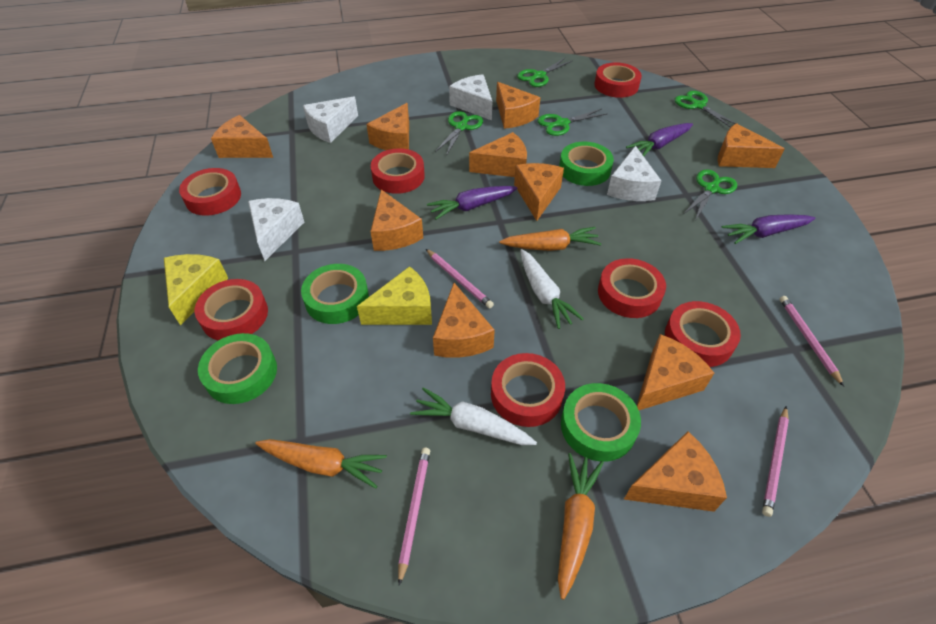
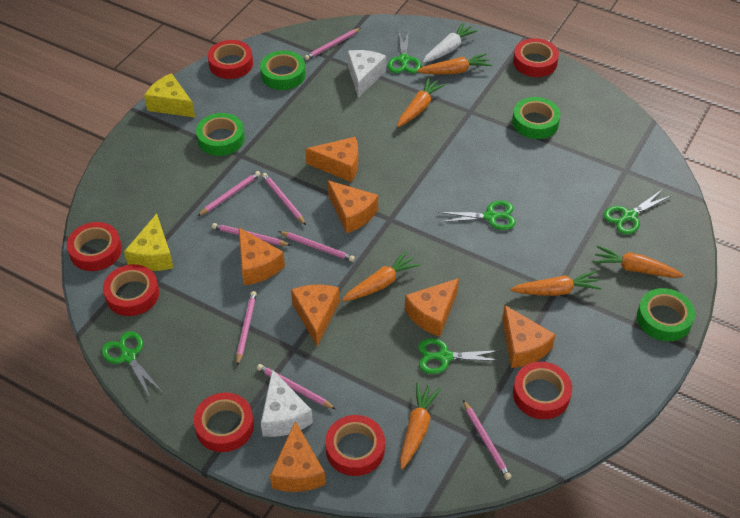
orange carrot: [255,439,387,489] [499,227,602,251] [558,453,604,600] = 3 -> [342,251,421,302] [397,77,446,127] [400,382,441,470] [417,53,492,74] [510,271,602,296] [593,246,684,278] = 6
orange cheese: [211,115,273,158] [366,103,409,150] [370,189,423,251] [433,283,495,358] [469,132,527,177] [496,82,541,129] [514,163,564,221] [624,431,727,512] [637,334,714,410] [718,123,785,168] = 10 -> [239,228,285,285] [270,421,325,492] [291,285,339,346] [305,137,358,182] [328,180,378,233] [405,278,459,337] [502,305,555,368] = 7
pink pencil: [398,448,430,586] [426,249,494,308] [762,406,789,517] [780,296,844,386] = 4 -> [198,171,261,216] [212,223,291,246] [236,291,257,366] [257,364,335,409] [262,173,306,225] [278,231,355,262] [304,28,361,60] [463,400,511,480] = 8
purple carrot: [427,186,517,220] [626,123,693,156] [722,214,816,244] = 3 -> none = 0
white carrot: [410,387,537,445] [520,249,584,329] = 2 -> [423,22,478,63] = 1
white cheese: [248,198,304,261] [303,97,358,143] [449,74,492,120] [607,146,661,201] = 4 -> [261,369,313,437] [347,50,386,98] = 2

